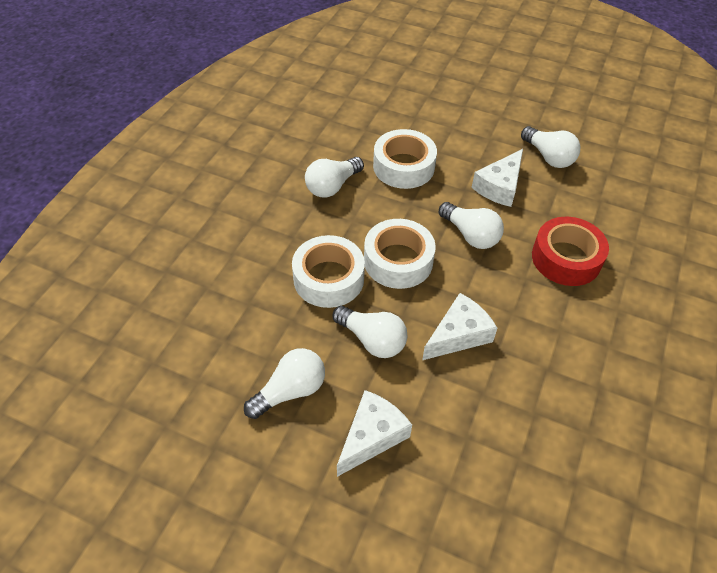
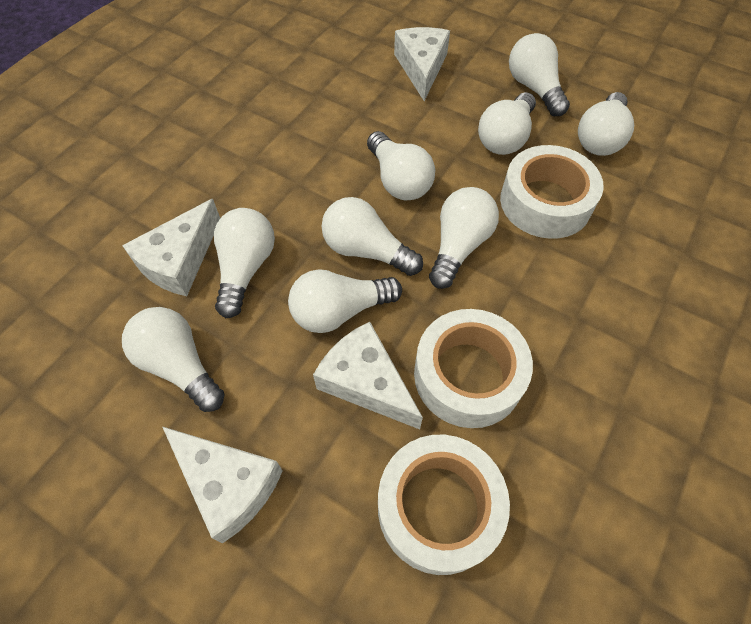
red tape: [532,217,609,286] = 1 -> none = 0
white cheese: [337,390,412,477] [422,293,497,360] [471,149,523,207] = 3 -> [122,199,220,296] [162,426,283,543] [313,322,423,429] [394,27,450,101] = 4
white light bulb: [244,348,325,419] [305,157,364,197] [333,306,407,358] [439,202,504,249] [521,126,580,168] = 5 -> [122,307,225,412] [214,208,275,318] [288,269,402,333] [321,197,423,276] [367,131,435,201] [429,187,499,289] [478,92,536,155] [509,33,570,116] [578,92,634,156] = 9

